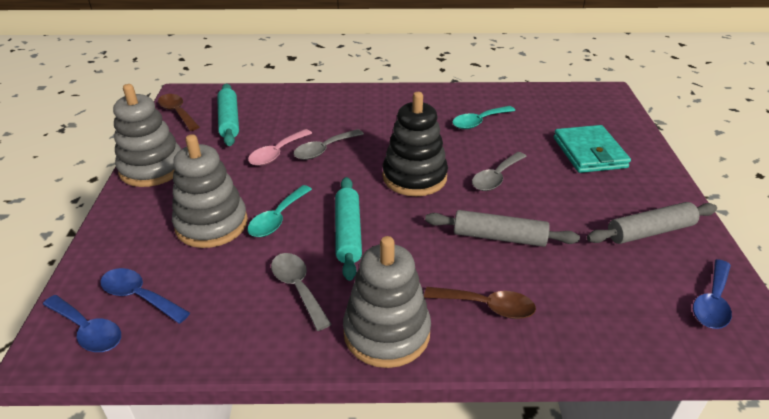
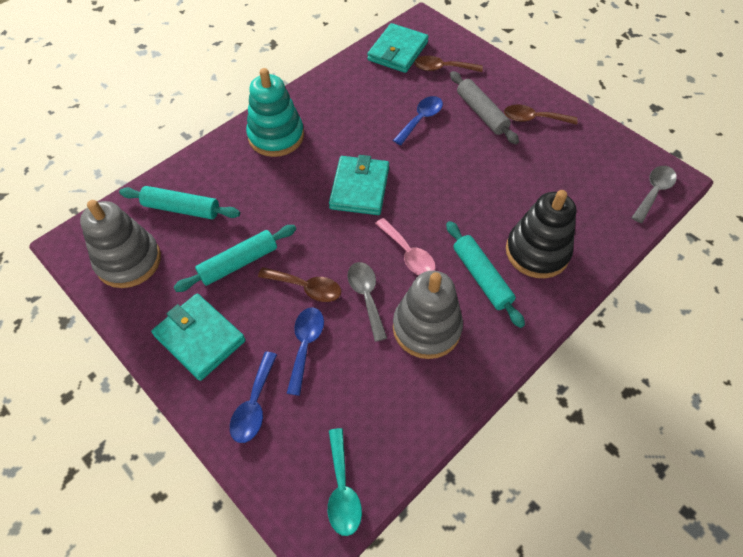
brown spoon: [158,94,199,131] [424,287,536,319] = 2 -> [258,267,341,302] [414,56,483,72] [504,105,578,125] = 3
grey rolling pin: [425,210,580,247] [587,202,717,244] = 2 -> [450,71,519,144] = 1
grey spoon: [271,253,332,331] [293,129,364,160] [472,152,527,191] = 3 -> [347,262,387,342] [631,166,677,223] = 2
grey stacking toy: [113,84,181,187] [172,134,248,248] [343,236,431,368] = 3 -> [80,200,161,288] [393,271,463,359] = 2
turquoise rolling pin: [217,84,239,146] [335,177,362,281] = 2 -> [119,186,240,219] [173,225,296,292] [446,221,525,328] = 3
turquoise spoon: [248,185,312,237] [452,106,515,129] = 2 -> [328,428,362,536] = 1
turquoise stacking toy: none = 0 -> [246,68,304,157] = 1
turquoise wallet: [554,125,631,173] = 1 -> [151,294,246,381] [329,155,389,215] [367,23,429,73] = 3

